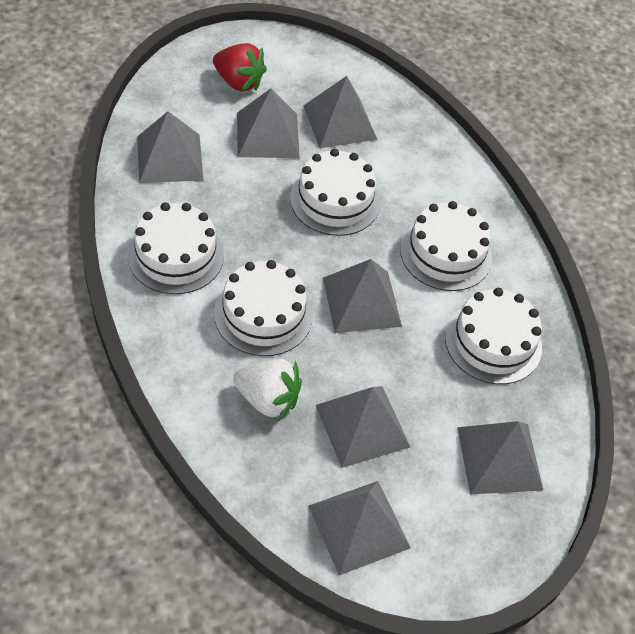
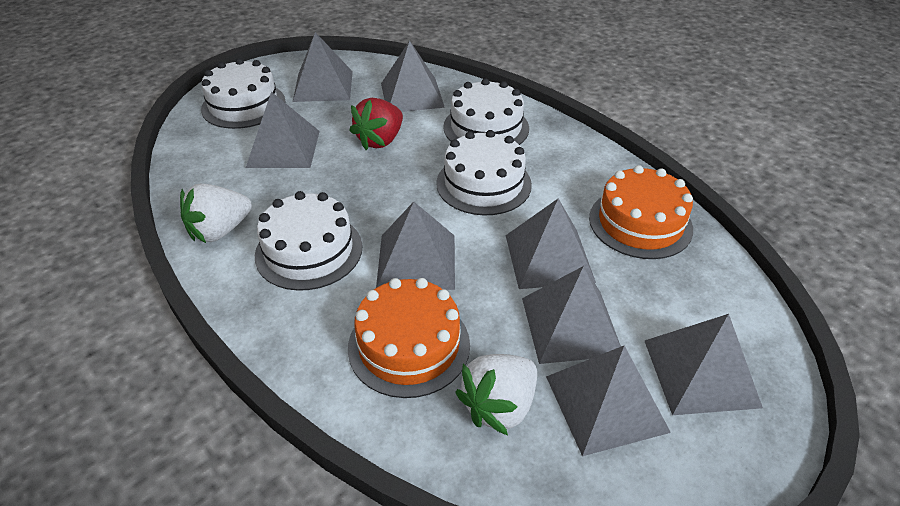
grey pyramid: [137,111,204,183] [237,88,300,158] [303,76,377,148] [308,481,411,575] [316,386,410,468] [323,259,402,333] [457,421,544,494] = 7 -> [246,92,320,168] [293,32,353,102] [376,202,455,290] [381,40,445,112] [505,198,596,289] [522,266,621,364] [546,345,671,456] [645,314,763,415] = 8
orange cake: none = 0 -> [348,278,470,398] [589,165,693,259] = 2
white cake: [128,202,224,294] [214,260,313,356] [290,149,380,236] [400,201,492,291] [445,288,542,384] = 5 -> [201,58,285,129] [255,191,362,291] [436,130,532,215] [443,79,529,145] = 4
white strawberry: [233,359,302,421] = 1 -> [180,184,252,243] [456,354,537,435] = 2

